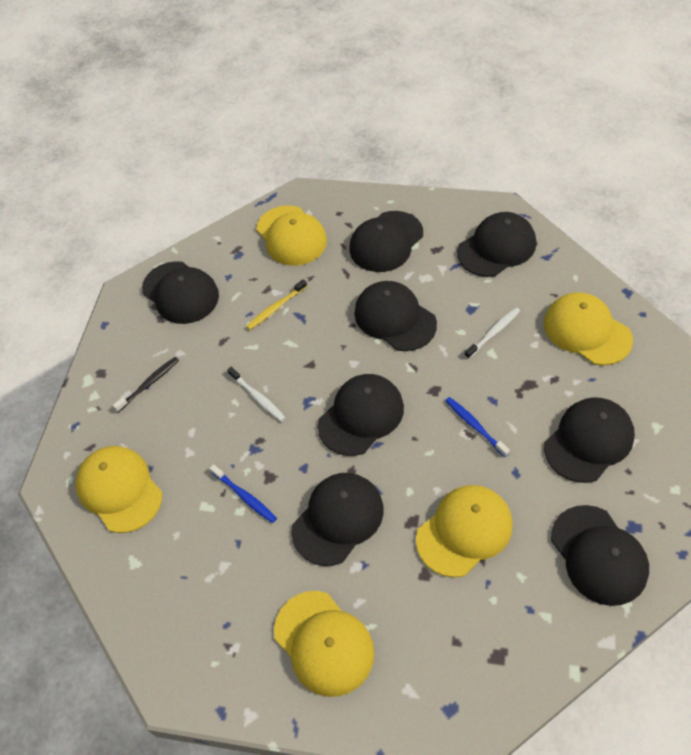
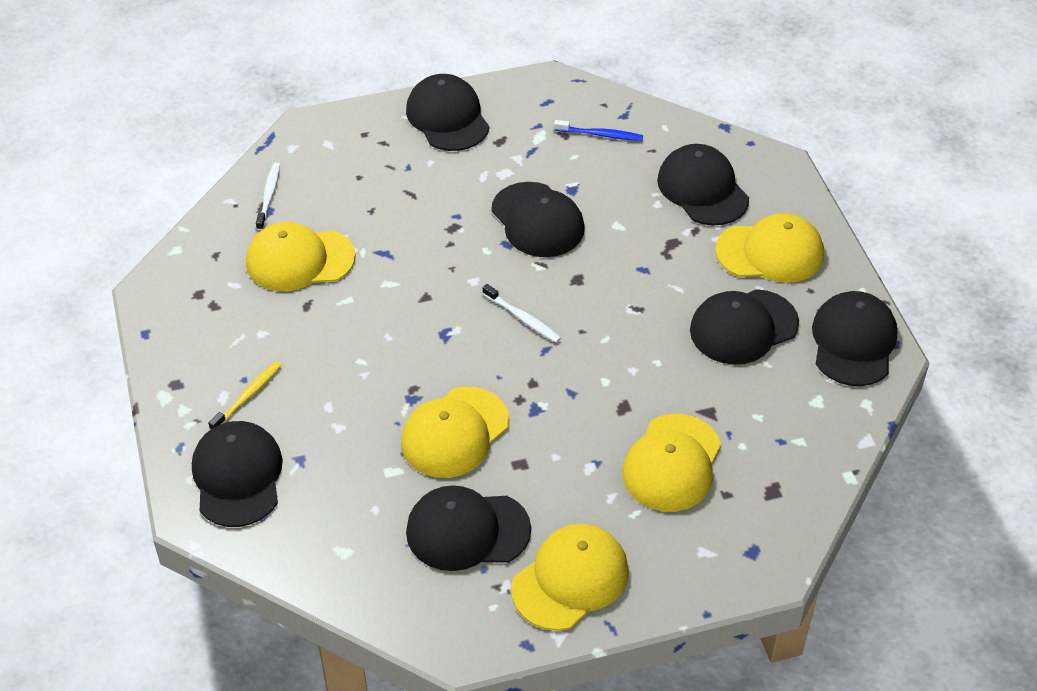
black cap: [142,261,219,324] [291,473,384,566] [318,374,404,456] [349,211,423,272] [354,281,437,351] [457,212,536,277] [544,397,635,483] [551,505,649,606] = 8 -> [192,421,283,527] [406,74,490,151] [406,485,531,571] [491,182,585,257] [657,144,749,225] [690,289,799,365] [812,291,898,386] = 7
black toothbrush: [113,357,179,412] = 1 -> none = 0
blue toothbrush: [210,464,277,523] [445,397,510,457] = 2 -> [554,120,643,141] = 1

